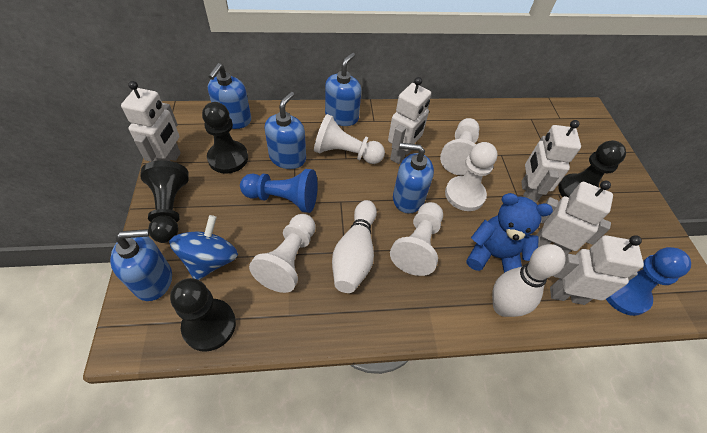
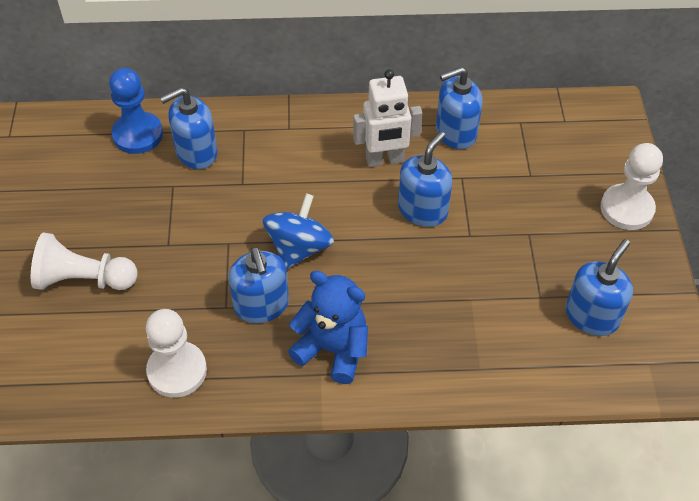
black pawn: [140,160,189,243] [170,278,236,352] [202,102,248,174] [559,140,626,197] = 4 -> none = 0
blue pawn: [240,169,318,213] [606,247,691,316] = 2 -> [109,68,163,154] = 1
white bowling pin: [332,200,377,293] [492,244,565,317] = 2 -> none = 0
white pawn: [249,214,316,293] [314,114,385,164] [390,202,443,276] [440,118,480,175] [445,142,498,211] = 5 -> [31,233,137,290] [146,309,207,398] [600,143,663,230] = 3
white robot: [121,81,181,162] [388,77,431,164] [521,120,581,203] [536,181,613,256] [550,235,644,305] = 5 -> [353,69,422,167] = 1

